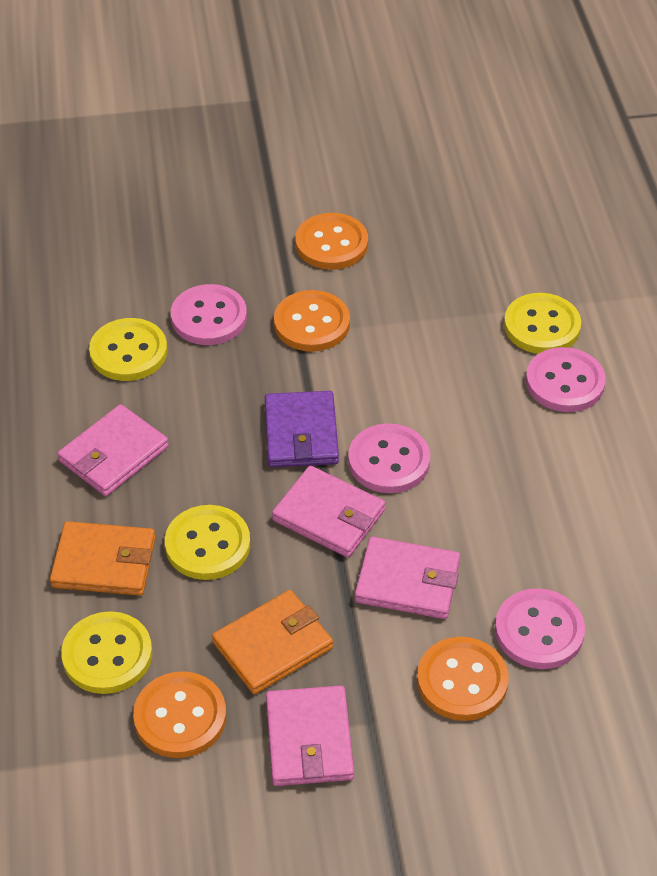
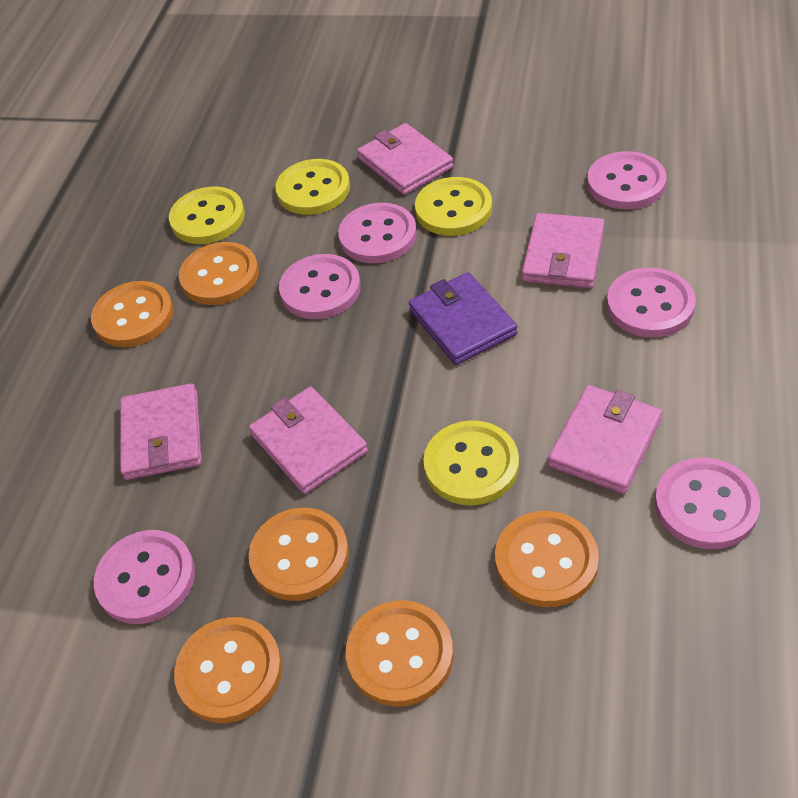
orange button: [133,672,226,758] [274,290,350,352] [295,213,368,270] [417,637,509,721] = 4 -> [91,281,174,347] [174,617,282,723] [179,242,259,305] [249,508,349,601] [346,600,454,707] [495,511,599,607] = 6
orange wallet: [50,521,156,596] [212,590,333,694] = 2 -> none = 0
pink button: [171,284,247,345] [348,423,430,493] [495,588,585,669] [526,347,606,412] = 4 -> [94,530,195,624] [279,254,361,319] [338,203,417,263] [587,151,667,210] [607,268,696,338] [655,457,760,549] = 6
pink wallet: [57,404,169,496] [266,686,354,786] [272,466,385,557] [355,537,460,619] = 4 -> [120,383,202,480] [249,387,368,494] [357,123,454,195] [522,213,605,288] [548,385,662,494] = 5

